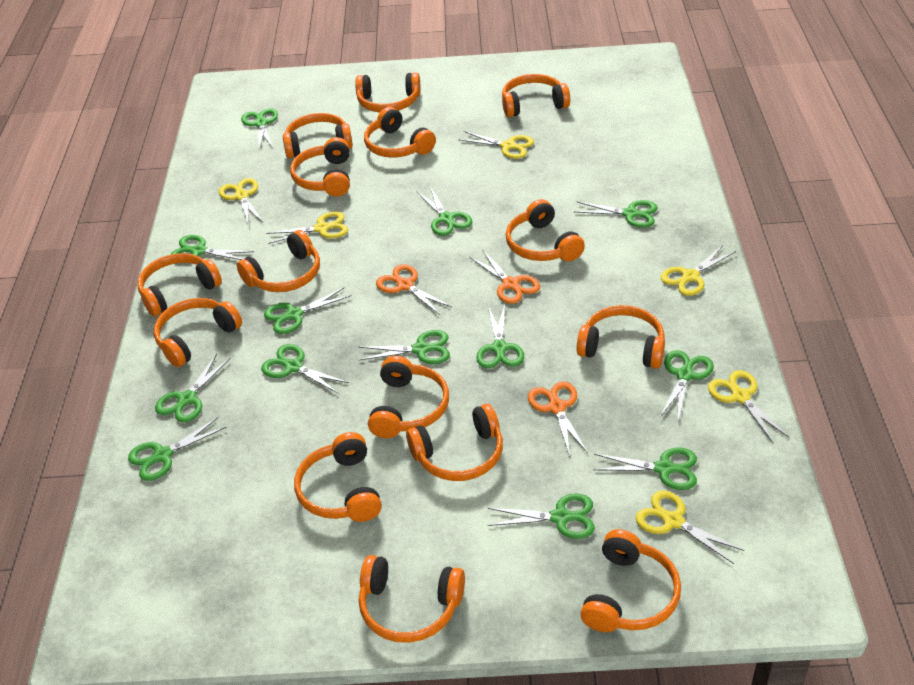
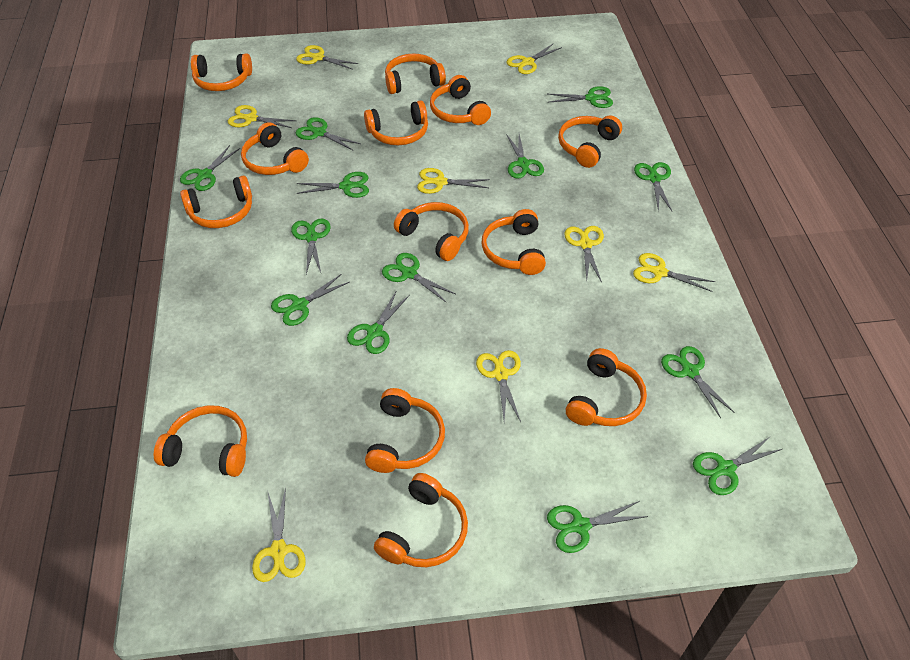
orange headphones: [137,253,222,316] [154,298,242,367] [237,230,320,292] [283,113,353,158] [290,137,350,196] [294,432,382,522] [355,72,421,112] [359,555,465,643] [364,107,436,158] [368,356,449,438] [406,404,503,481] [502,74,570,117] [506,199,585,261] [576,305,665,369] [580,529,681,632] = 15 -> [154,405,247,477] [180,176,252,228] [191,53,252,91] [241,122,309,175] [364,101,428,145] [365,388,445,473] [374,473,468,567] [385,53,446,94] [394,202,469,261] [430,75,491,125] [482,209,546,275] [558,116,622,168] [566,348,647,426] = 13
orange scissors: [376,264,452,315] [470,249,540,304] [528,381,588,457] = 3 -> none = 0
yellow scissors: [219,178,263,226] [266,211,348,244] [458,131,534,159] [635,491,744,564] [661,245,736,296] [708,370,789,444] = 6 -> [228,105,296,128] [252,488,306,582] [296,45,358,70] [417,168,490,194] [476,350,521,422] [507,43,562,74] [564,226,604,283] [633,253,715,292] = 8

